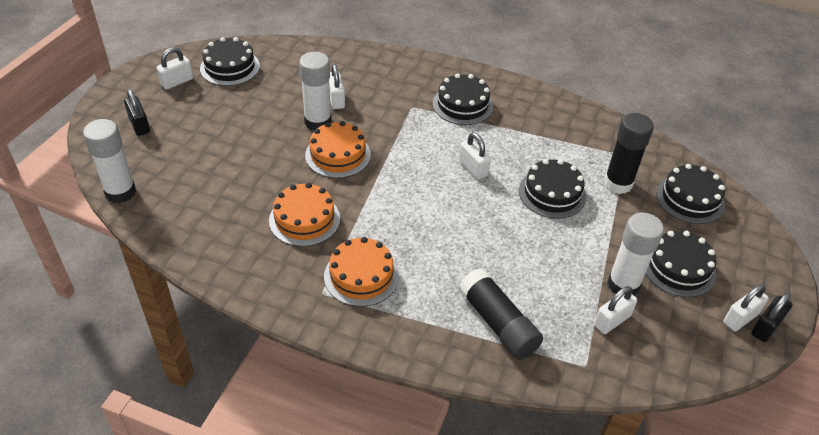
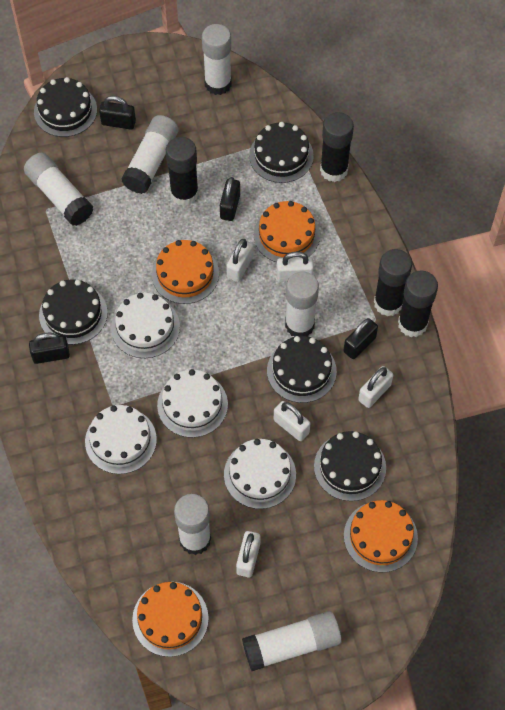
black glue stick: [459,268,543,360] [604,113,654,194] = 2 -> [166,137,199,206] [320,112,354,182] [374,249,412,316] [398,271,438,337] = 4
black padlock: [124,89,150,136] [751,292,793,342] = 2 -> [29,333,70,364] [99,96,136,130] [220,177,240,221] [343,318,378,359] = 4
orange cake: [269,183,340,247] [305,121,371,178] [324,237,399,307] = 3 -> [132,582,209,657] [152,240,219,304] [254,201,320,262] [344,500,418,572] = 4
white cake: none = 0 -> [85,405,157,474] [111,293,180,358] [157,369,228,438] [224,439,296,509] = 4
white glue stick: [83,119,136,203] [299,52,332,130] [607,212,664,296] = 3 -> [24,153,94,226] [121,115,178,194] [174,494,211,555] [202,24,231,95] [242,611,342,671] [285,272,319,336] = 6

